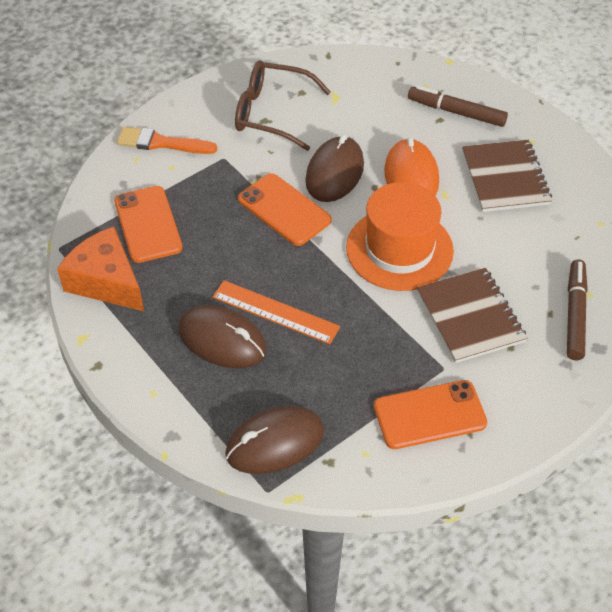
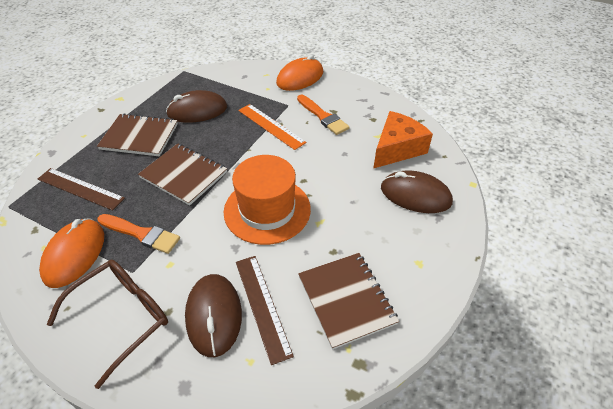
brown marker: [408,85,508,127] [567,260,588,360] = 2 -> none = 0
brown notebook: [417,268,527,363] [462,140,552,212] = 2 -> [97,113,178,156] [138,143,227,206] [298,253,399,350] = 3
brown ruler: none = 0 -> [38,168,125,211] [236,256,294,365] = 2
orange brush: [117,127,217,154] = 1 -> [98,214,180,254] [297,95,349,135] = 2
orange mouse: [384,137,439,196] = 1 -> [39,218,104,288] [276,55,323,91] = 2
orange phone: [114,186,183,263] [238,173,332,246] [374,380,487,449] = 3 -> none = 0

